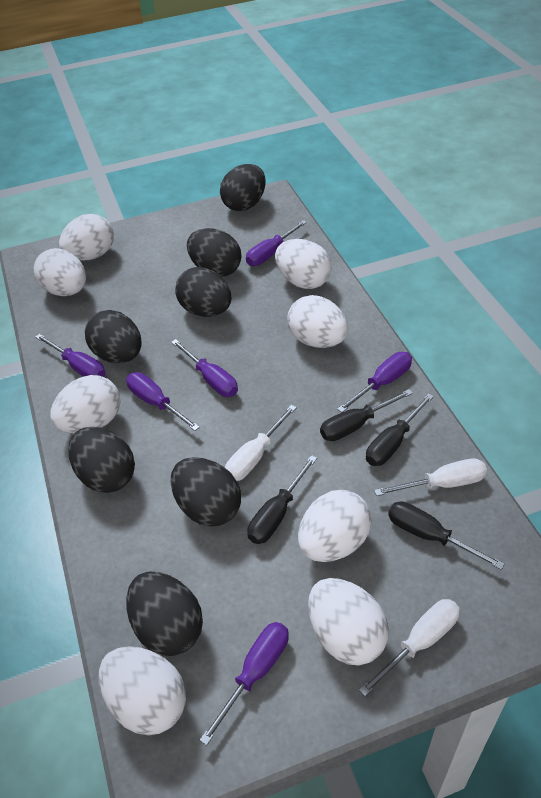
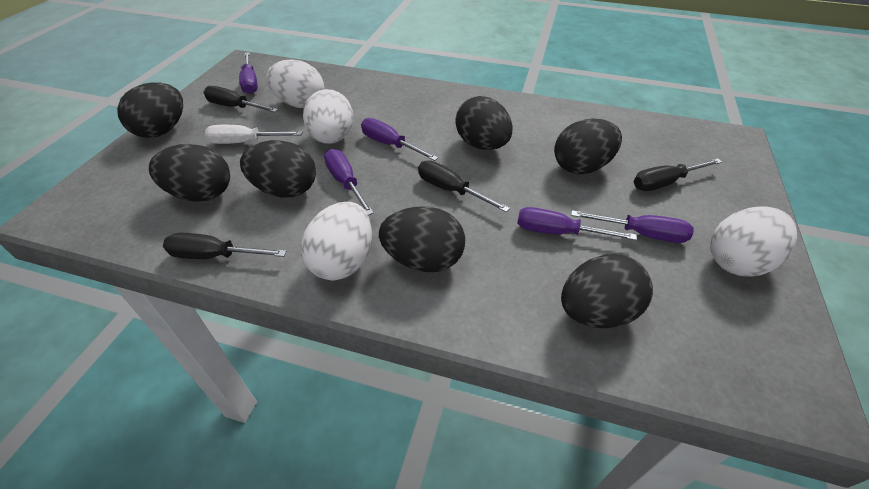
purple screwdriver: [35,334,105,377] [126,372,200,431] [171,339,238,397] [200,622,289,745] [246,220,307,266] [337,352,412,413] = 6 -> [239,52,258,94] [324,149,374,215] [361,118,438,161] [517,207,637,240] [571,210,694,243] = 5
white egg: [34,248,86,296] [50,375,120,433] [59,214,114,261] [99,646,186,735] [275,239,332,289] [287,295,348,348] [298,490,371,562] [308,578,389,665] = 8 -> [267,60,324,108] [301,202,372,280] [303,89,353,144] [710,207,797,277] = 4
white screwdriver: [225,405,297,481] [359,599,460,696] [374,458,487,496] = 3 -> [205,125,302,144] = 1

